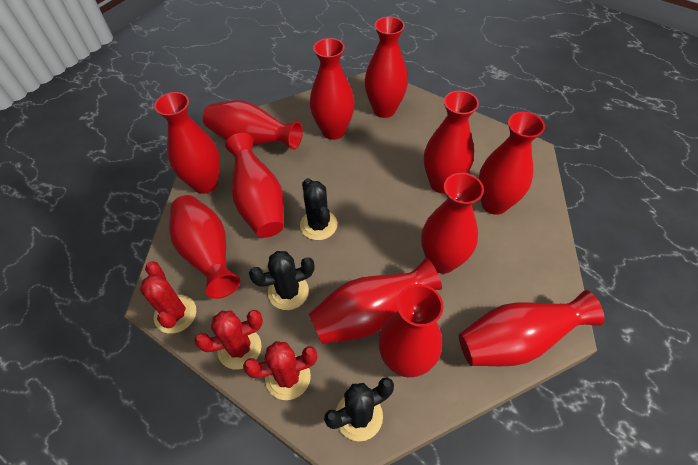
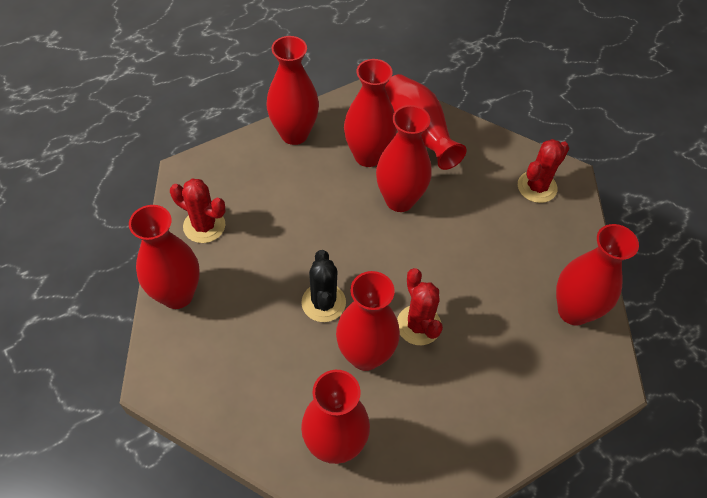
black cactus: [249,251,315,310] [300,178,337,240] [324,378,394,441] = 3 -> [301,250,346,322] = 1
red vase: [154,92,220,194] [169,195,240,299] [203,100,303,150] [225,133,284,238] [309,258,442,344] [310,38,355,140] [365,16,408,118] [378,284,444,377] [421,173,484,274] [424,91,479,193] [459,290,605,366] [479,112,545,215] = 12 -> [129,205,200,309] [266,36,319,145] [301,370,370,464] [336,271,400,371] [344,59,397,167] [376,105,432,212] [385,74,467,170] [556,224,639,325] = 8

